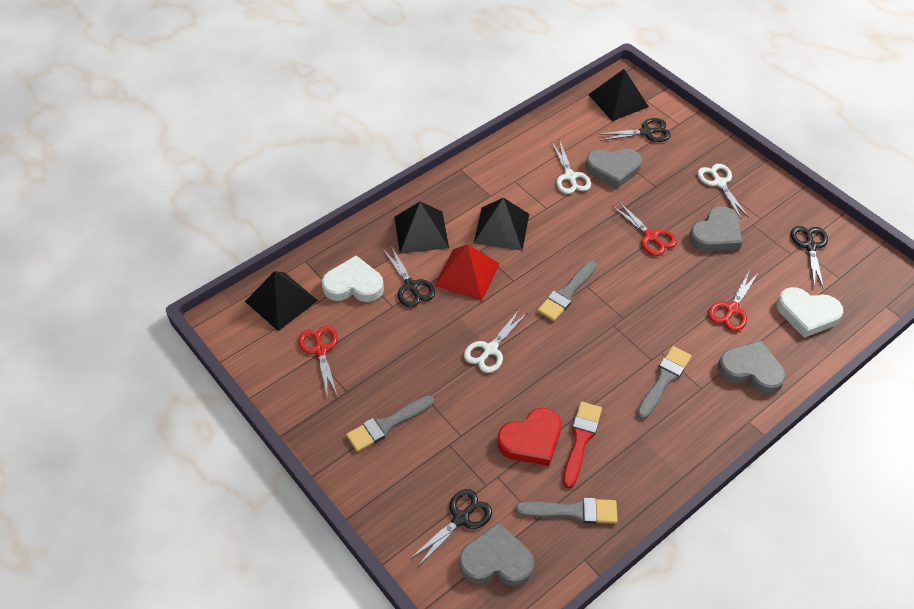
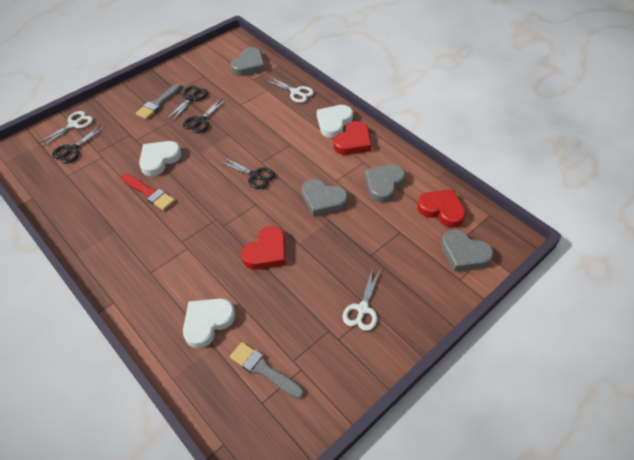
black pyramid: [245,271,318,331] [394,201,449,254] [474,198,529,250] [588,69,649,121] = 4 -> none = 0
grey brush: [346,395,434,452] [515,498,618,524] [538,261,597,321] [637,346,692,419] = 4 -> [136,83,181,119] [230,342,304,399] = 2
red heart: [497,408,561,466] = 1 -> [241,226,286,270] [333,121,372,155] [417,189,466,227] = 3
red pyramid: [434,244,500,301] = 1 -> none = 0
red scissors: [298,326,338,398] [612,201,677,256] [708,272,759,331] = 3 -> none = 0
white heart: [322,256,384,302] [776,287,843,338] = 2 -> [139,141,182,176] [183,298,235,348] [317,105,353,138] = 3

